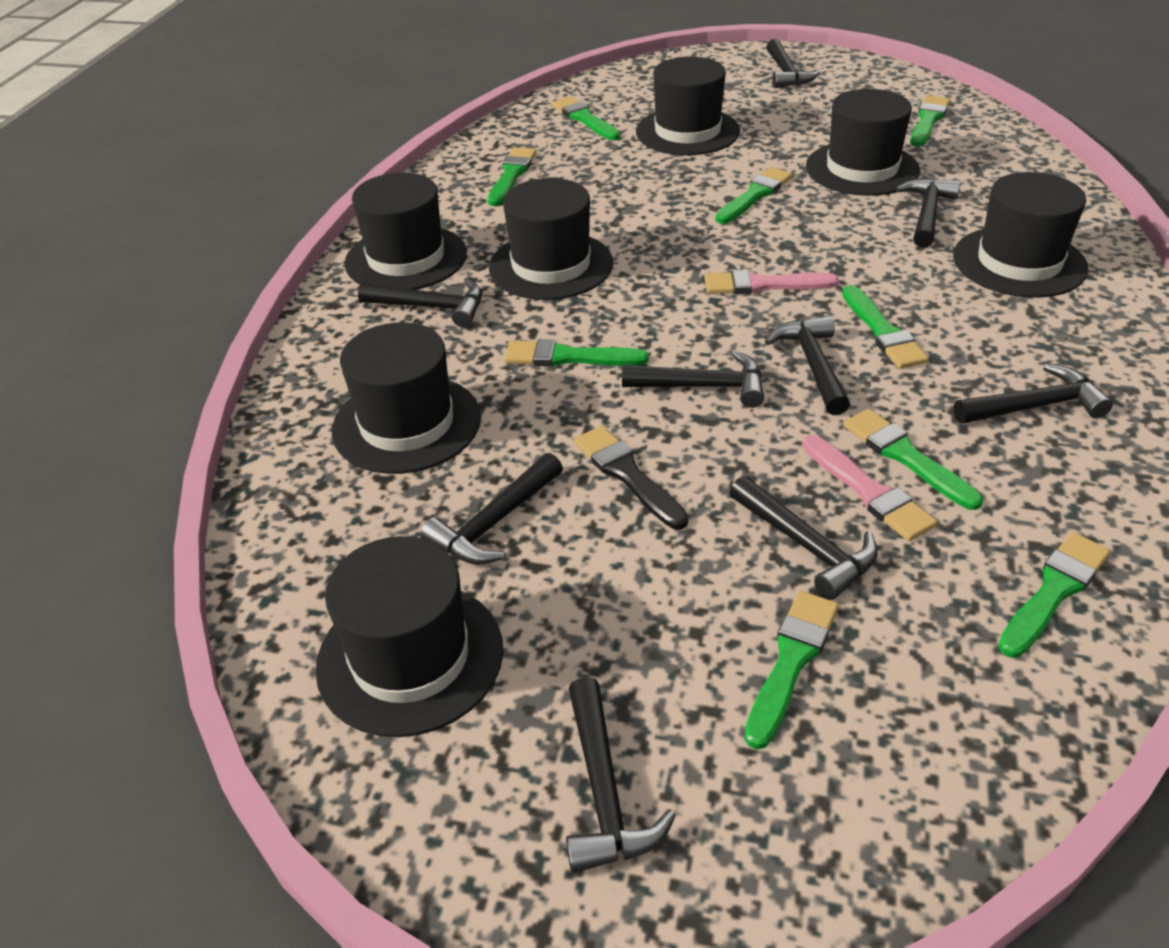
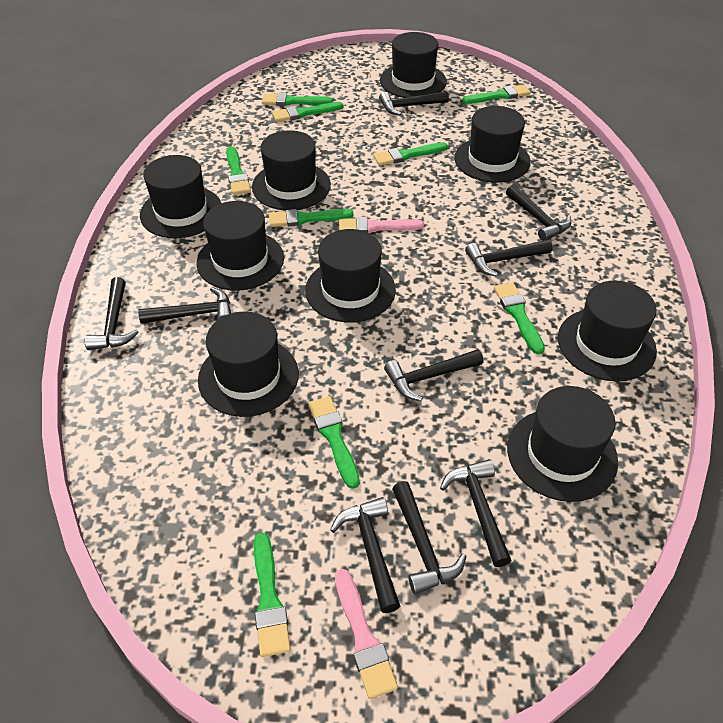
black brush: [574,426,689,530] = 1 -> none = 0
black hat: [315,536,503,737] [332,322,481,474] [344,173,467,290] [489,178,613,300] [636,57,740,155] [806,89,920,196] [953,172,1088,298] = 7 -> [140,155,221,238] [197,201,284,291] [198,312,299,417] [252,130,331,211] [305,229,396,323] [380,32,447,98] [454,106,531,183] [507,386,618,502] [558,281,657,382] = 9

